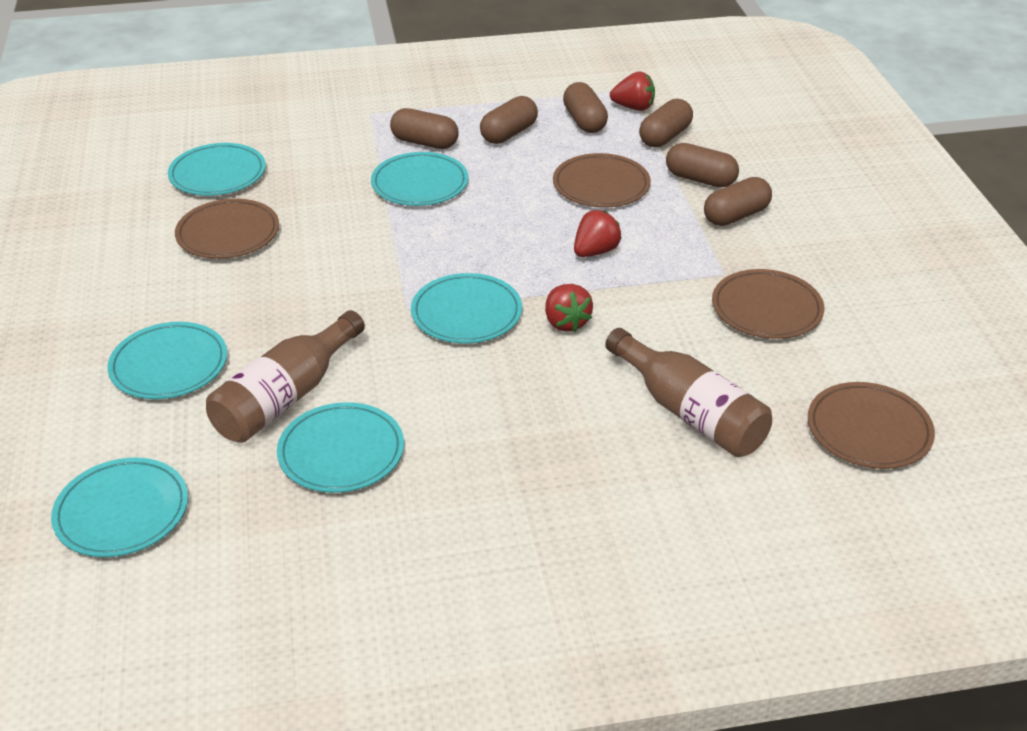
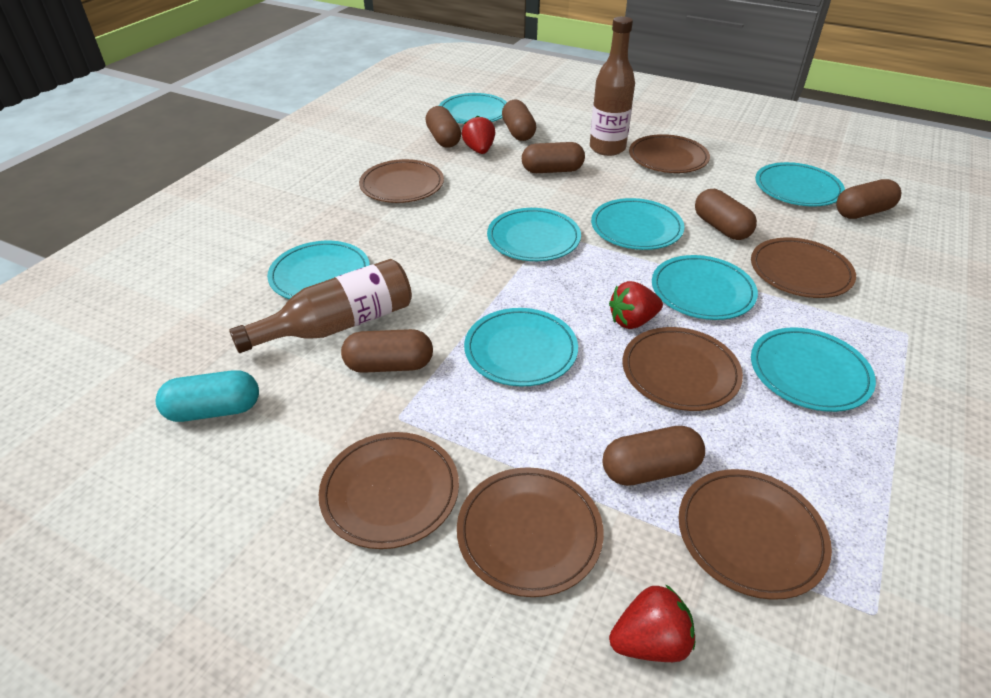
brown capsule: [390,108,459,149] [480,96,538,144] [563,82,608,133] [639,99,693,147] [666,143,739,188] [704,177,772,226] = 6 -> [341,329,433,373] [425,106,461,148] [502,100,536,141] [522,142,585,173] [602,426,705,486] [695,189,757,240] [837,179,901,219] = 7
brown plate: [175,199,279,259] [553,153,651,207] [712,269,824,339] [808,382,935,469] = 4 -> [319,432,459,549] [359,159,444,203] [457,467,604,597] [623,327,743,411] [629,134,710,173] [678,469,832,600] [751,238,856,298] = 7
turquoise capsule: none = 0 -> [156,370,259,422] = 1
turquoise plate: [51,458,188,557] [107,322,227,399] [168,143,266,196] [277,402,404,493] [371,152,469,206] [411,273,522,343] = 6 -> [267,241,370,299] [439,93,507,124] [464,308,578,386] [487,208,581,261] [591,198,685,250] [652,255,758,320] [751,327,876,412] [755,162,845,207] = 8

